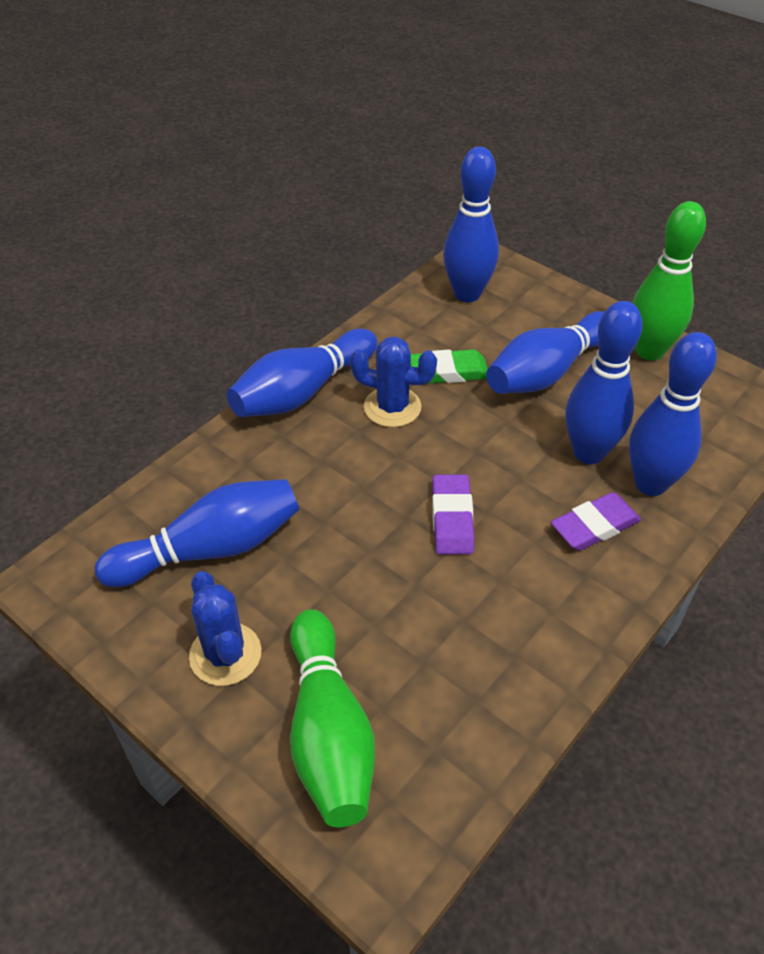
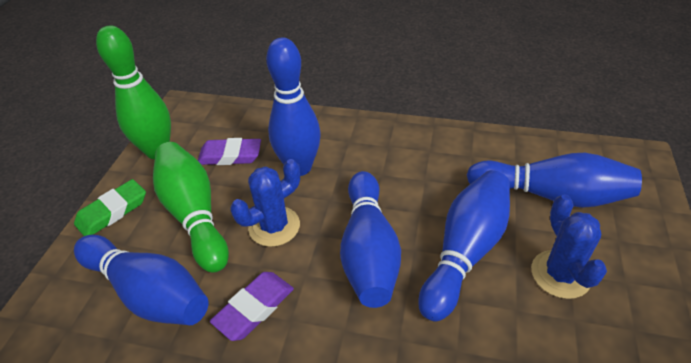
blue bowling pin: [95,479,299,587] [227,329,377,417] [443,147,499,302] [486,311,604,394] [566,301,643,464] [629,332,717,496] = 6 -> [74,235,209,325] [266,38,321,176] [340,171,401,308] [419,170,510,322] [467,153,642,208] = 5

